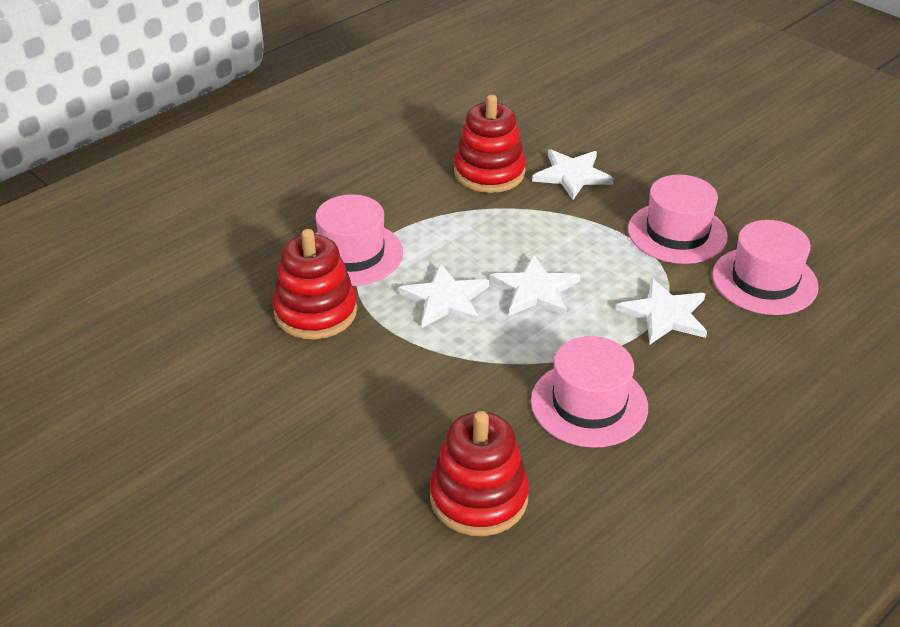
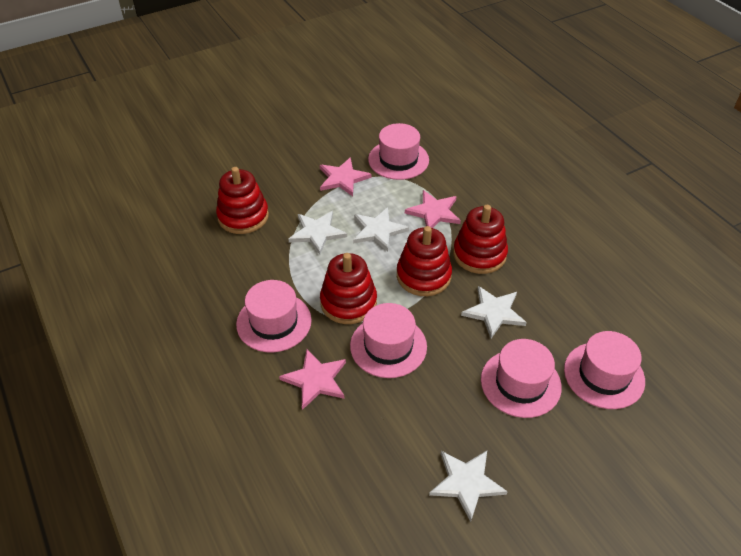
pink hat: [315,194,403,286] [531,336,648,448] [628,175,728,264] [712,220,819,315] = 4 -> [236,280,312,353] [350,303,427,378] [368,123,429,180] [481,339,562,418] [564,331,645,409] = 5
pink star: none = 0 -> [279,349,346,410] [320,157,371,196] [405,190,461,228] = 3
red stacking toy: [272,229,357,339] [430,411,529,536] [454,95,526,193] = 3 -> [216,167,269,234] [320,253,377,324] [397,226,452,296] [453,205,508,274] = 4

